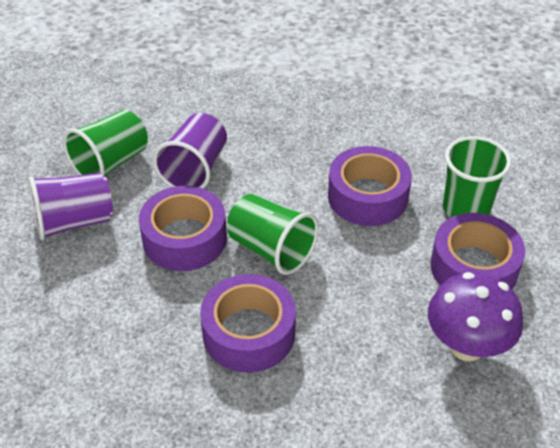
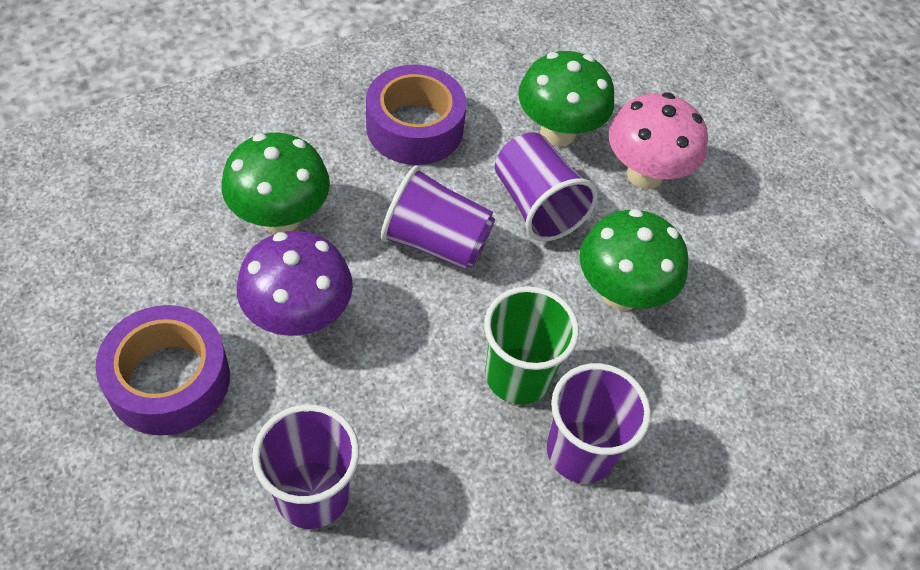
green cup: [63,110,148,176] [227,194,319,275] [443,136,511,218] = 3 -> [484,286,579,404] = 1
green mushroom: none = 0 -> [221,133,330,234] [518,51,614,146] [579,209,688,311] = 3
pink mushroom: none = 0 -> [609,93,708,189] = 1
purple cup: [28,173,113,240] [153,113,227,188] = 2 -> [252,404,359,529] [381,166,495,270] [495,132,598,241] [547,363,651,483] = 4
purple tape: [139,186,227,271] [200,274,296,373] [328,146,412,226] [430,213,525,290] = 4 -> [95,305,230,436] [366,65,467,165] = 2

